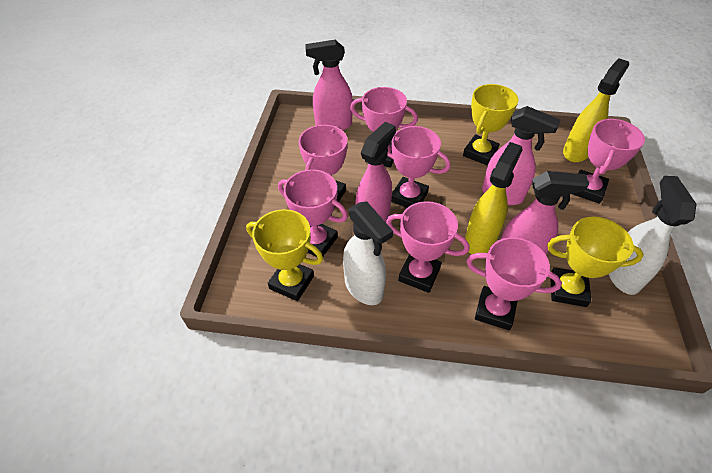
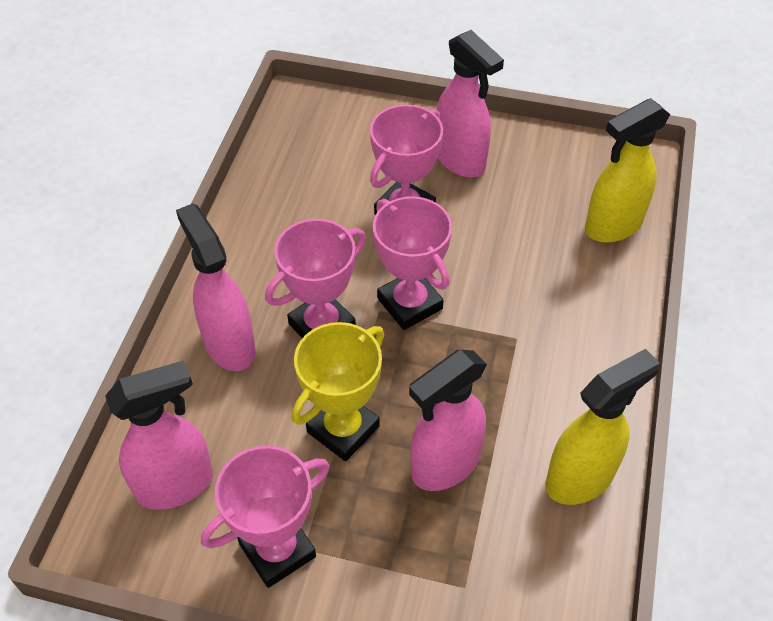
pink trophy: [278,170,348,257] [299,125,348,208] [350,87,418,167] [386,201,469,293] [387,126,450,208] [466,237,562,330] [573,119,645,204] = 7 -> [201,446,330,588] [265,219,366,338] [370,104,443,215] [373,196,452,330] = 4
white spray bottle: [343,201,393,305] [609,176,696,295] = 2 -> none = 0
yellow trophy: [246,209,323,301] [463,84,518,165] [547,217,644,307] = 3 -> [291,322,384,461] = 1

